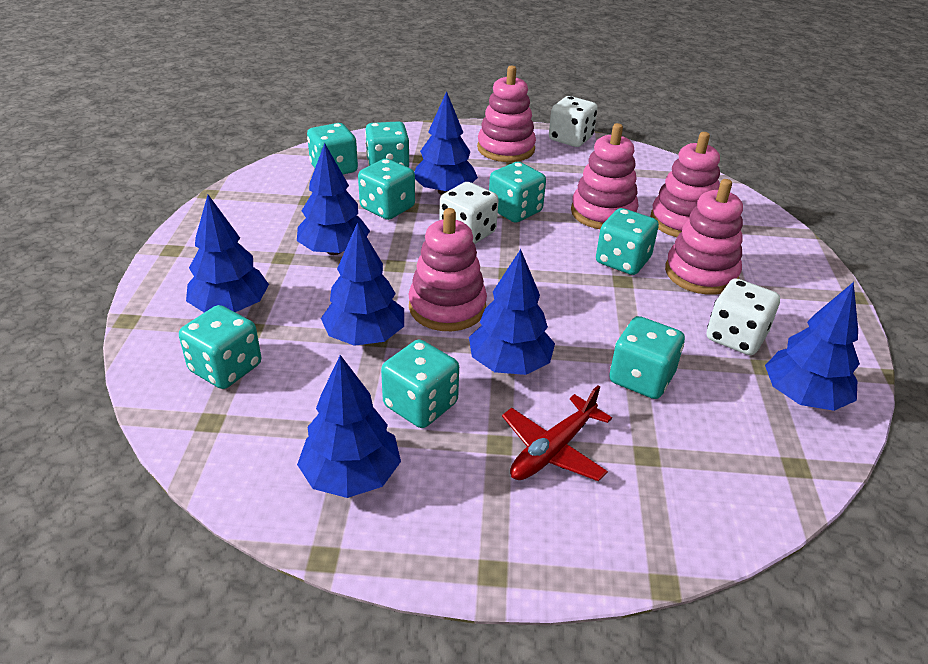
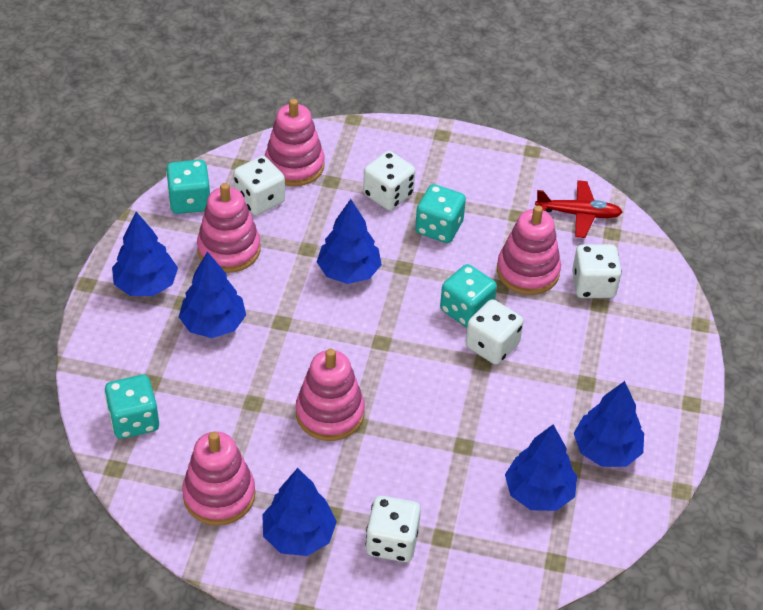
blue tree: [186,195,269,313] [297,143,370,255] [297,355,401,498] [321,222,404,346] [414,91,478,195] [469,249,555,375] [765,282,860,411] = 7 -> [112,212,178,296] [179,252,246,338] [262,468,337,556] [317,199,382,284] [505,424,577,511] [574,381,644,467] = 6
turquoise dice: [179,305,261,389] [307,123,358,174] [358,158,415,220] [365,121,409,168] [381,339,459,428] [489,162,546,223] [596,208,659,275] [609,316,685,399] = 8 -> [105,375,159,439] [166,160,210,214] [415,184,466,243] [440,264,497,327] = 4
white dice: [439,182,499,244] [549,96,598,147] [707,278,780,355] = 3 -> [233,156,285,215] [363,151,415,210] [366,496,421,562] [465,299,523,365] [572,244,622,298] = 5

